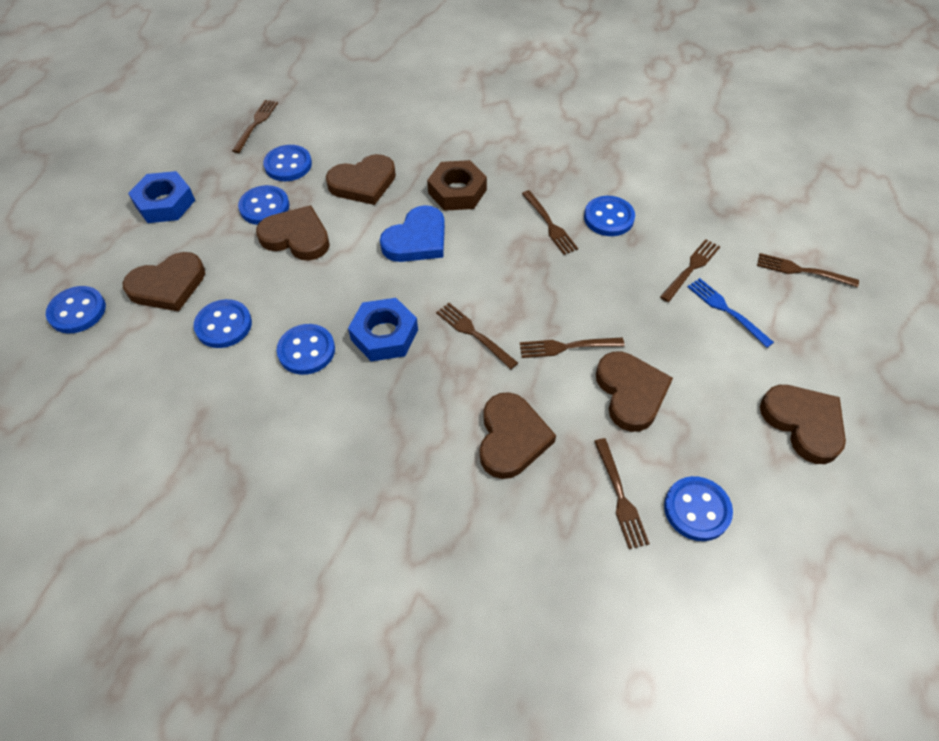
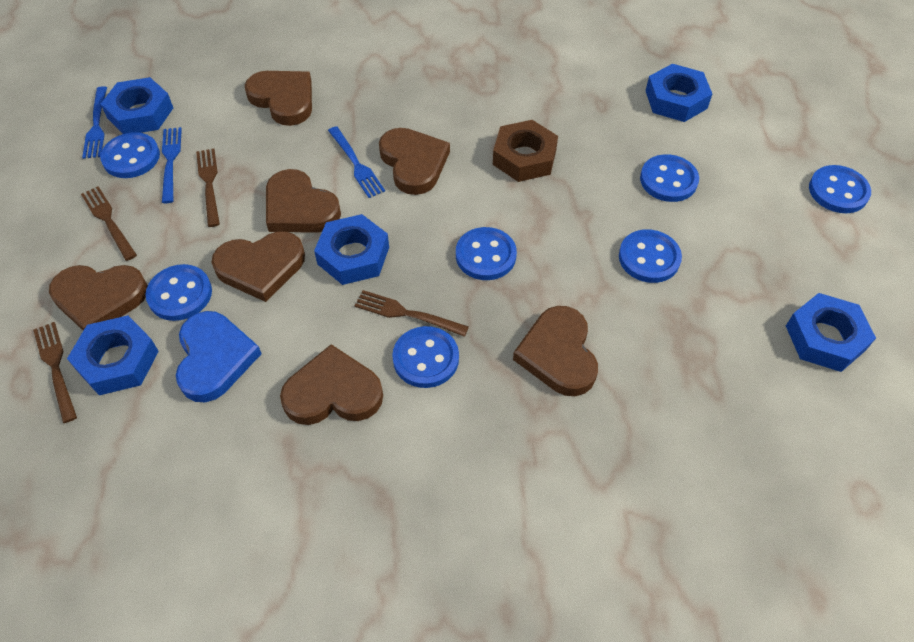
blue fork: [688,278,774,348] = 1 -> [82,86,107,159] [162,127,182,203] [328,126,385,198] = 3
blue nut: [128,171,195,223] [348,298,418,362] = 2 -> [67,316,159,395] [101,77,173,134] [314,214,389,285] [646,64,712,122] [786,293,876,372] = 5
brown fork: [232,100,278,153] [436,303,518,369] [520,338,625,358] [522,190,578,255] [594,438,650,549] [660,239,720,302] [757,253,859,287] = 7 -> [33,322,77,423] [81,186,137,261] [196,149,220,227] [355,290,469,337] = 4
brown heart: [123,252,205,312] [256,205,330,261] [326,154,396,205] [480,392,556,479] [596,352,673,432] [760,385,846,464] = 6 -> [49,265,148,331] [212,231,305,302] [245,71,312,126] [266,169,341,233] [280,344,383,425] [379,128,450,195] [513,306,598,396] = 7

